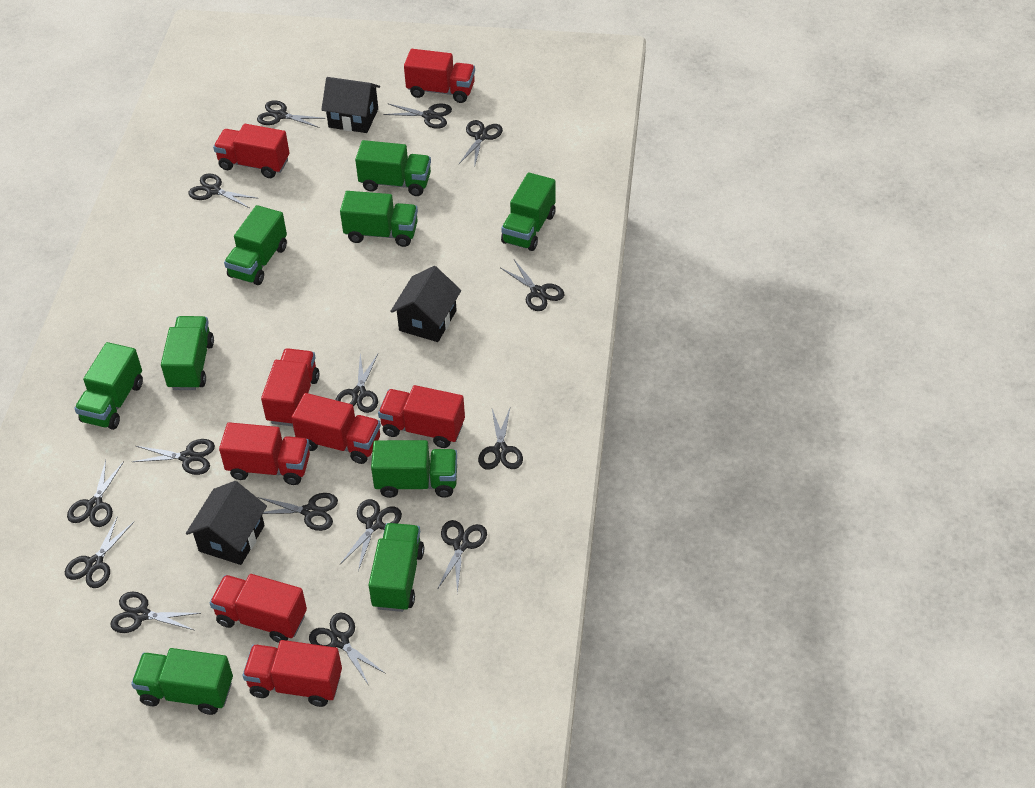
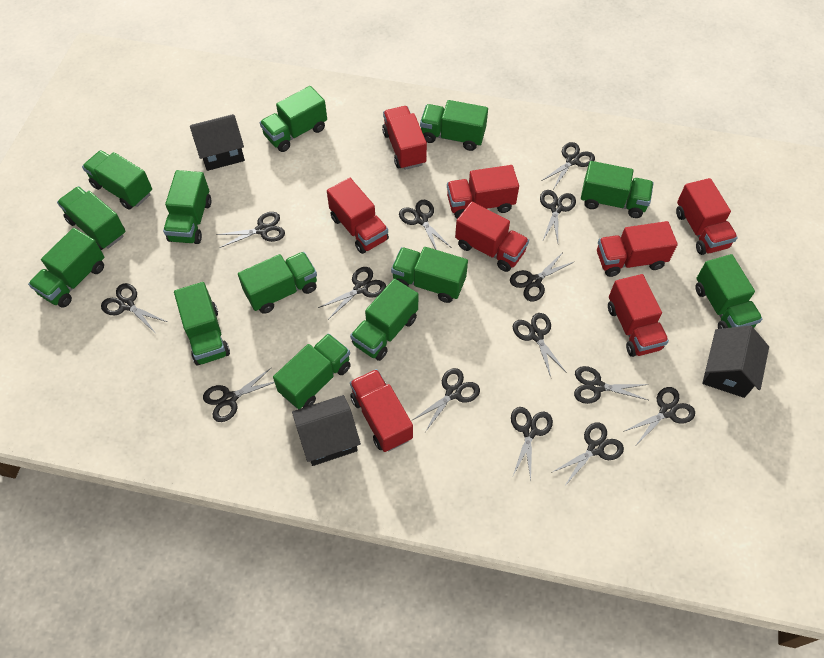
black scissors: [65,516,134,588] [67,460,124,527] [110,591,201,633] [132,439,215,475] [188,174,259,208] [257,100,326,128] [257,493,338,531] [309,612,386,684] [336,354,378,413] [340,499,402,571] [383,103,452,129] [437,520,487,593] [459,120,503,168] [478,406,523,470] [501,260,564,311] = 15 -> [101,283,167,333] [203,367,275,422] [216,212,285,248] [318,267,386,320] [399,200,452,250] [413,368,480,432] [510,251,574,302] [511,407,553,480] [513,313,567,377] [540,190,576,243] [541,142,595,188] [551,422,624,487] [574,366,649,404] [623,387,695,445] = 14
green truck: [74,342,143,430] [131,648,233,715] [161,316,214,390] [224,205,287,285] [340,191,418,247] [355,140,431,196] [368,523,424,612] [371,440,457,498] [501,173,556,251] = 9 -> [28,228,105,308] [57,186,126,250] [82,150,152,210] [163,170,211,244] [174,282,230,366] [238,252,317,314] [260,86,327,152] [273,333,351,409] [350,279,418,361] [391,247,468,303] [420,100,488,151] [581,161,654,218] [695,254,762,329] = 13

